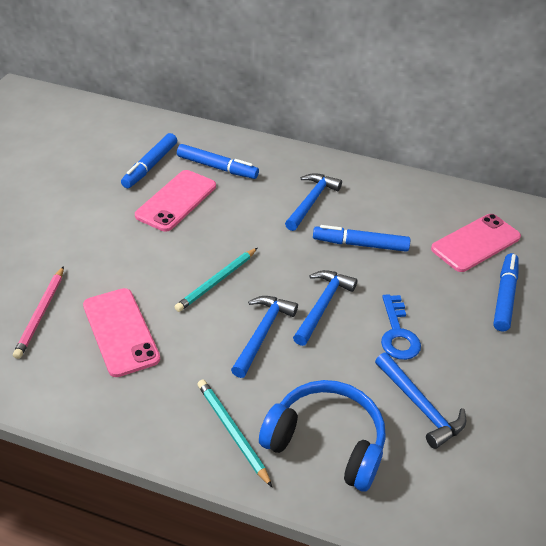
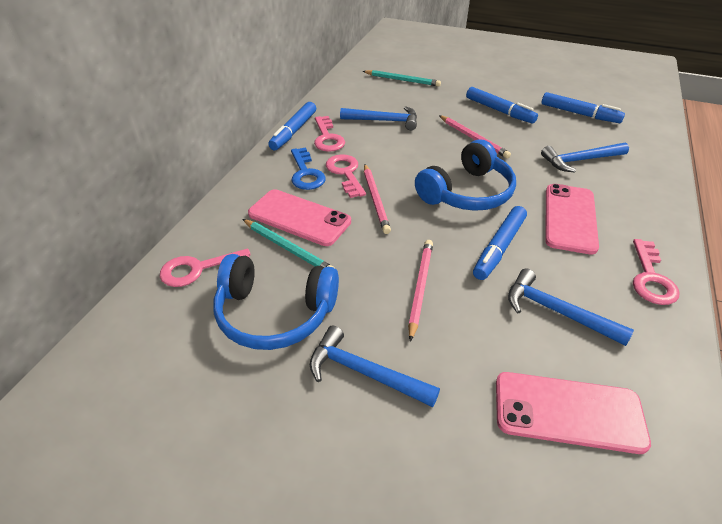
blue headphones: [259,380,386,492] = 1 -> [213,254,339,350] [415,140,516,211] = 2
pink key: none = 0 -> [160,249,251,287] [314,116,345,152] [326,154,366,198] [633,239,680,305] = 4
pink pencil: [13,266,64,359] = 1 -> [364,164,391,234] [408,240,433,342] [439,115,511,159] = 3

